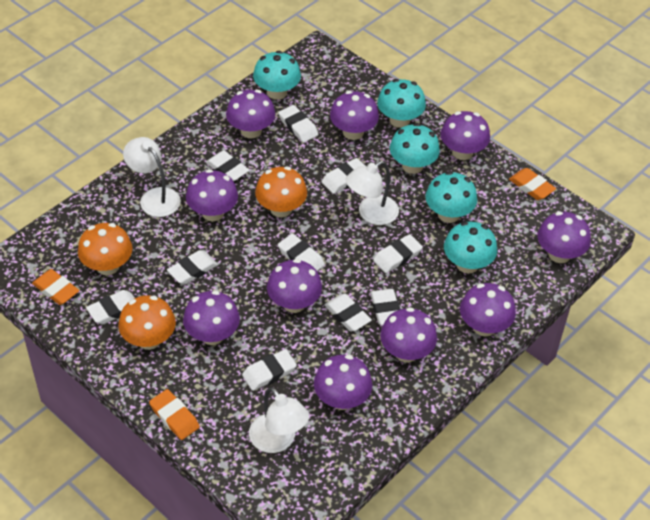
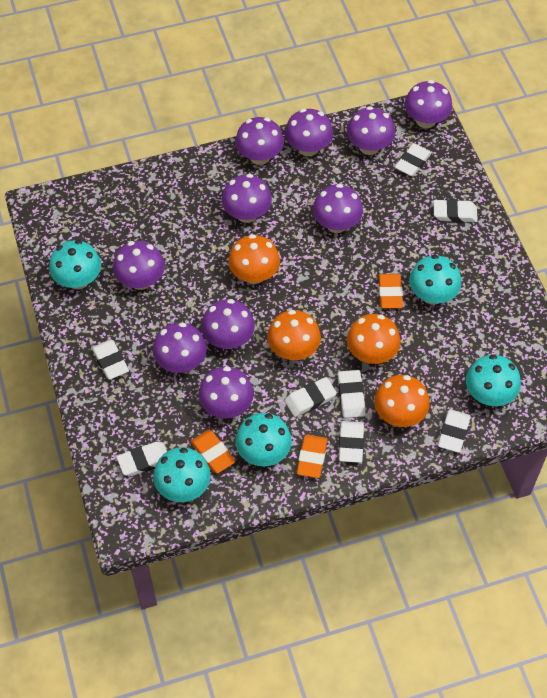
orange mushroom: [78,223,133,275] [119,295,176,350] [255,166,307,217] = 3 -> [228,234,280,284] [267,310,321,360] [347,314,400,364] [374,375,430,427] = 4
white eraser: [86,290,135,324] [167,250,218,285] [206,150,249,182] [242,349,297,391] [278,105,319,143] [278,234,325,271] [322,158,365,194] [324,294,372,332] [370,289,400,325] [373,234,423,273] = 10 -> [92,339,129,380] [117,442,167,476] [285,377,337,417] [338,370,366,418] [339,421,364,463] [395,143,432,176] [434,199,478,223] [438,409,471,453] = 8
white lamp: [123,137,181,217] [249,387,309,453] [346,161,399,225] = 3 -> none = 0

